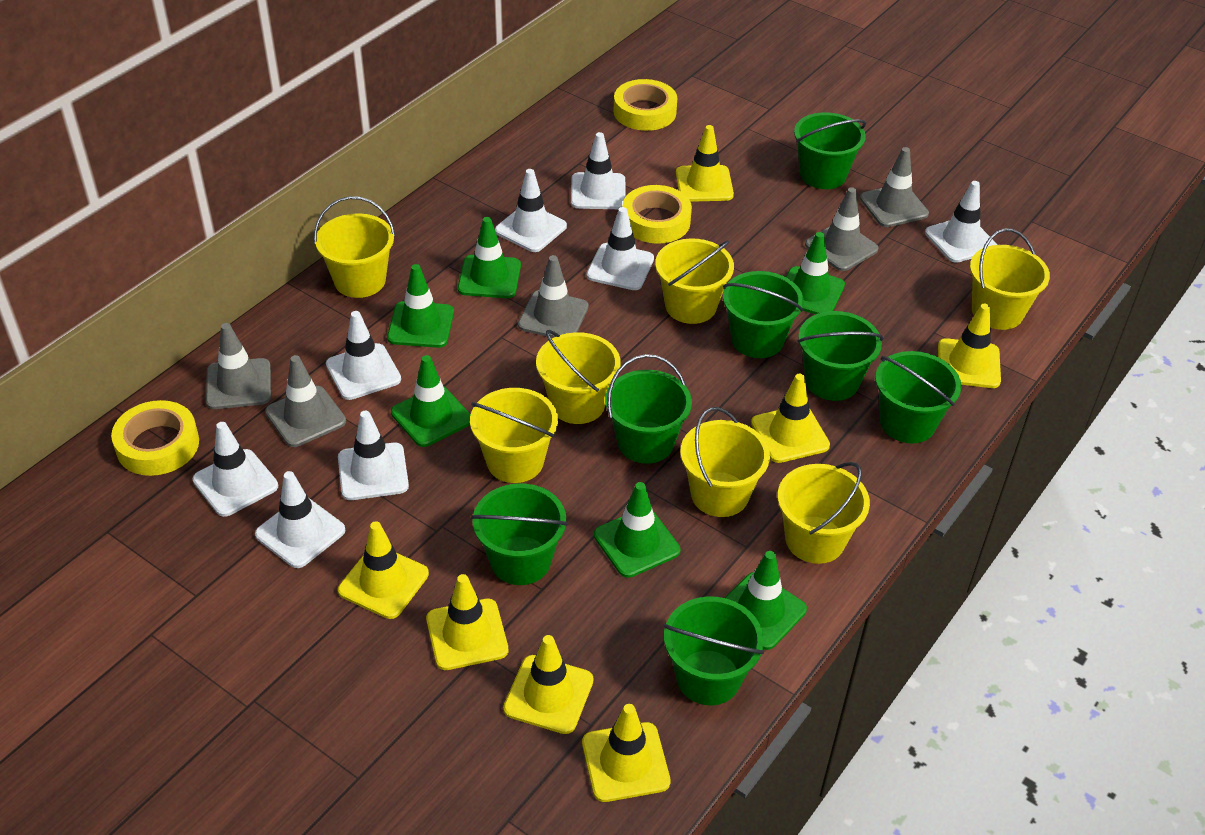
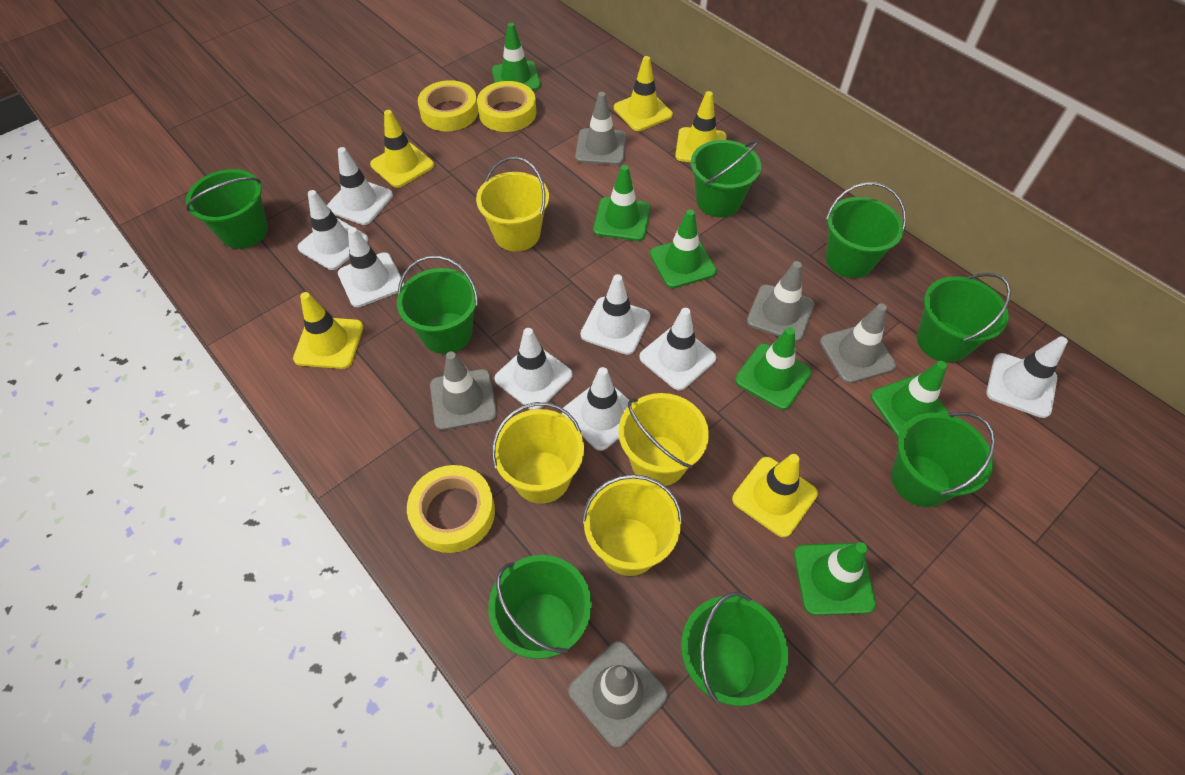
green bucket: [471,483,568,585] [605,354,692,464] [664,596,764,705] [723,271,804,358] [794,112,866,189] [797,311,884,401] [875,351,961,443] = 7 -> [186,169,268,249] [397,256,478,354] [488,555,592,659] [681,592,788,706] [691,140,761,217] [826,182,906,278] [891,412,995,507] [917,273,1011,363] = 8
yellow bucket: [314,196,395,298] [470,388,558,483] [536,330,620,424] [655,239,734,324] [680,407,770,517] [777,462,870,564] [970,228,1050,330] = 7 -> [476,157,549,251] [492,402,584,504] [582,474,682,576] [618,393,709,486] = 4
yellow traffic cone: [338,521,429,619] [426,574,508,670] [503,635,594,734] [582,704,671,802] [676,125,734,202] [751,374,830,463] [938,304,1001,388] = 7 -> [293,292,363,369] [370,110,434,188] [614,56,673,131] [675,91,726,162] [732,454,818,538] = 5

